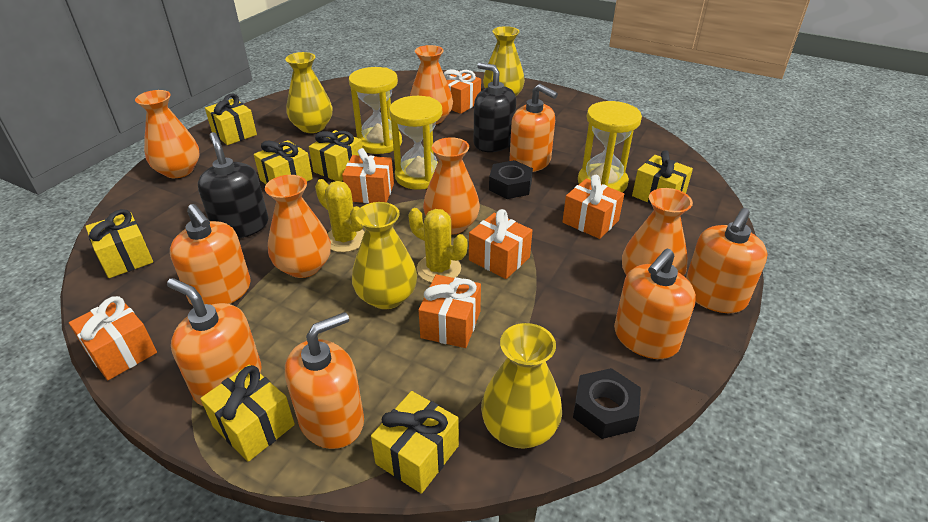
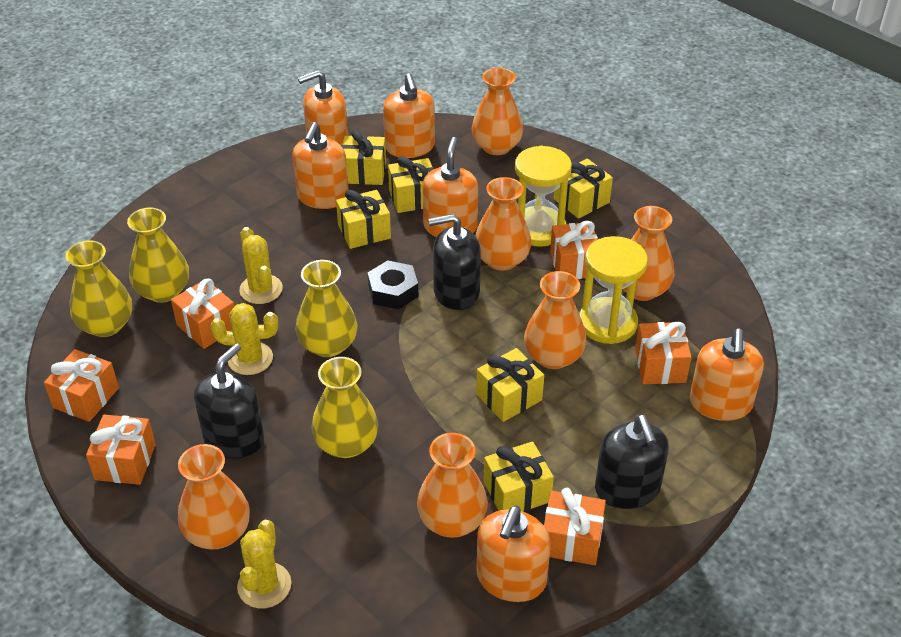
black nut: [489,160,533,199] [573,368,641,439] = 2 -> [368,260,419,310] = 1
black soap dispenser: [198,132,268,239] [474,63,516,152] = 2 -> [194,343,264,458] [429,214,481,310] [595,415,669,509] = 3
orange vase: [135,90,200,178] [265,175,331,278] [410,45,453,124] [423,137,480,235] [622,188,693,276] = 5 -> [178,444,250,550] [417,433,488,538] [472,68,523,155] [475,177,531,271] [524,271,587,369] [623,206,675,301] = 6
yellow cactus: [315,179,365,252] [409,208,467,283] = 2 -> [210,303,278,375] [237,520,291,608] [239,227,283,304] = 3
yellow gift: [85,209,153,278] [200,365,295,462] [205,94,257,145] [254,140,313,184] [309,130,363,182] [371,391,459,494] [632,150,693,204] = 7 -> [336,190,391,249] [342,129,386,185] [388,156,434,213] [476,348,544,422] [483,441,554,511] [554,159,613,219] = 6
yellow hourglass: [349,67,402,154] [389,96,442,190] [578,101,642,192] = 3 -> [515,146,572,247] [579,236,648,344] = 2

